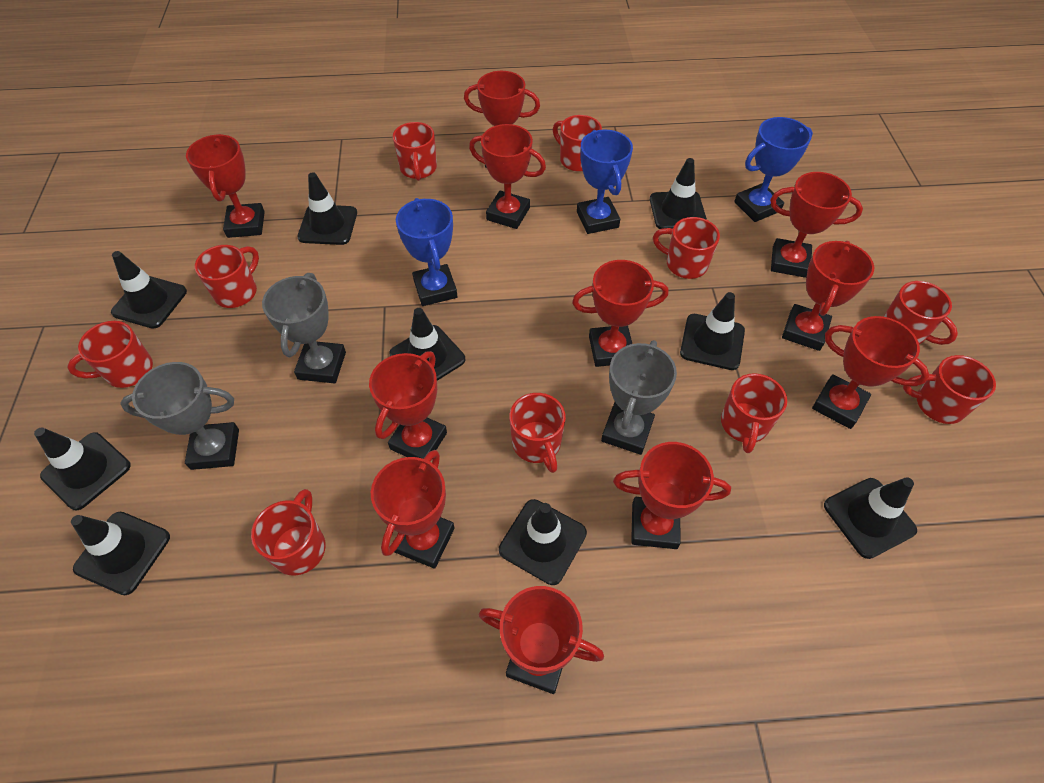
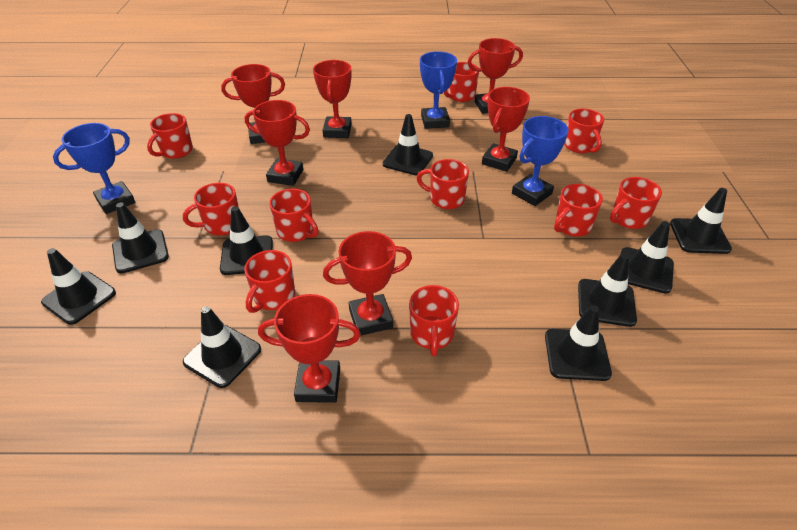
grey trophy: [120,362,239,470] [262,273,346,383] [601,340,677,455] = 3 -> none = 0
red trophy: [186,134,265,238] [369,351,447,459] [371,450,455,569] [464,71,540,168] [469,124,546,229] [479,586,604,694] [572,260,668,367] [613,442,731,549] [770,172,863,278] [782,241,874,351] [812,316,929,429] = 11 -> [221,64,285,144] [245,100,310,186] [258,294,361,403] [313,60,352,138] [323,231,412,336] [467,38,523,114] [482,87,530,172] = 7

